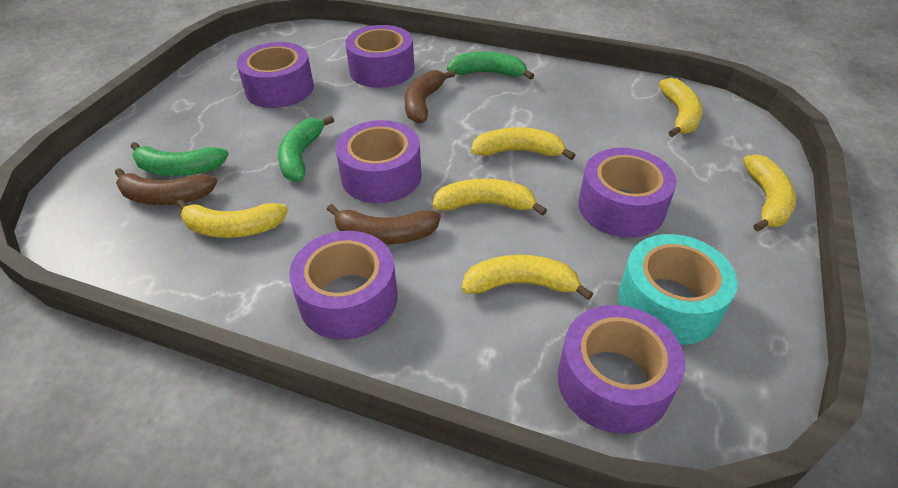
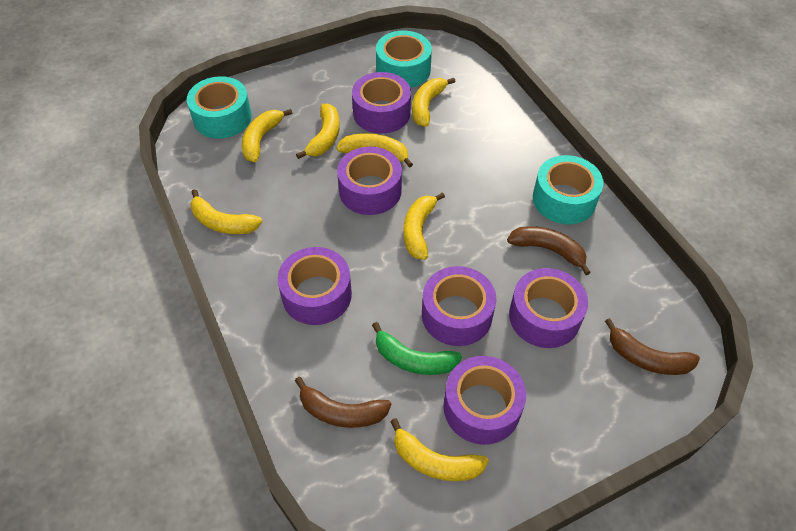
green banana: [131,142,229,176] [278,116,334,182] [447,52,534,80] = 3 -> [372,322,462,375] = 1
turquoise tape: [618,234,738,345] = 1 -> [187,76,252,139] [376,31,432,88] [533,155,604,224] = 3
yellow banana: [176,199,288,238] [432,179,547,216] [462,255,593,300] [471,127,576,160] [659,78,703,137] [743,154,796,232] = 6 -> [190,189,262,234] [242,109,292,162] [296,104,340,159] [337,133,413,168] [390,418,489,481] [403,192,445,260] [412,78,456,127] = 7

